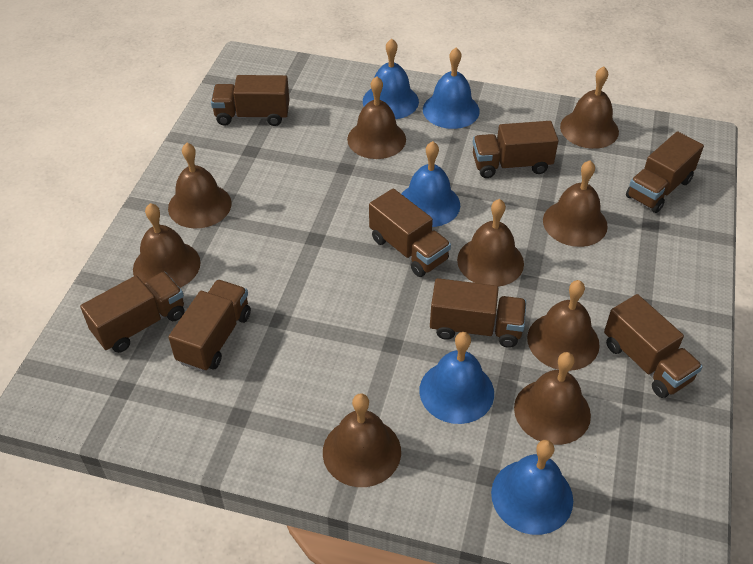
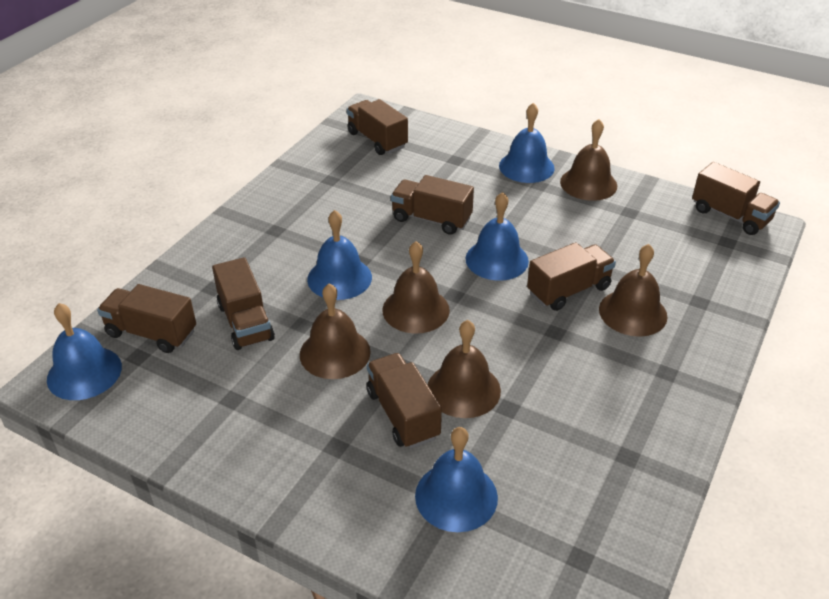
brown bell: [133,203,201,288] [168,143,232,229] [323,393,401,487] [347,76,406,159] [457,199,524,287] [514,352,591,445] [527,280,600,371] [543,160,608,247] [560,66,619,149] = 9 -> [300,284,371,379] [382,241,450,334] [428,320,501,418] [560,119,617,201] [599,244,668,337] = 5
brown truck: [80,272,184,353] [169,280,251,372] [211,75,289,126] [369,188,451,277] [430,278,526,348] [473,121,558,178] [604,294,703,398] [626,131,704,213] = 8 -> [97,284,196,353] [212,257,275,350] [347,99,408,155] [366,353,442,449] [391,175,474,235] [527,242,616,311] [692,162,780,235] = 7

